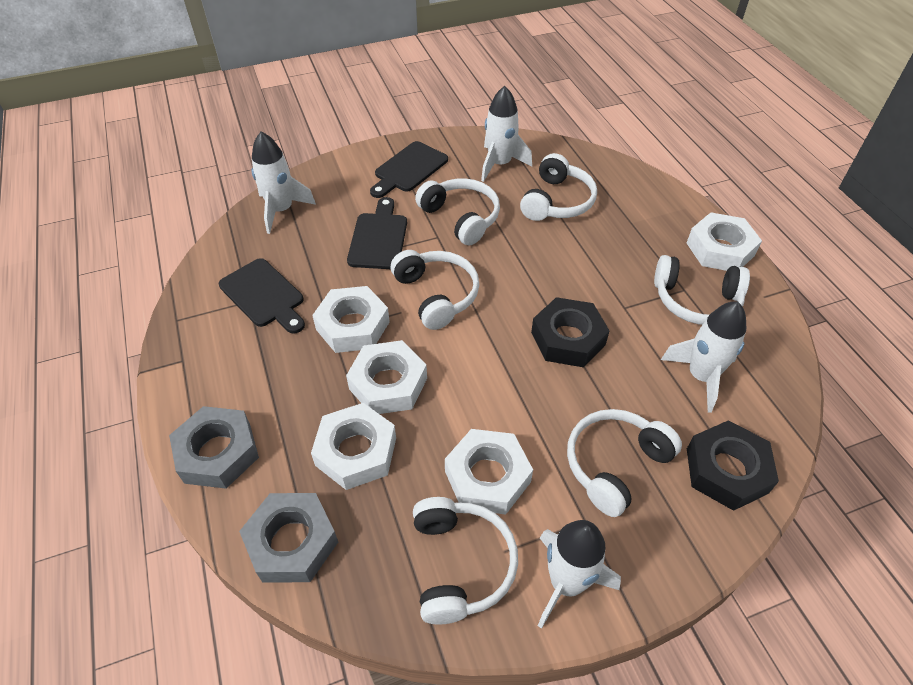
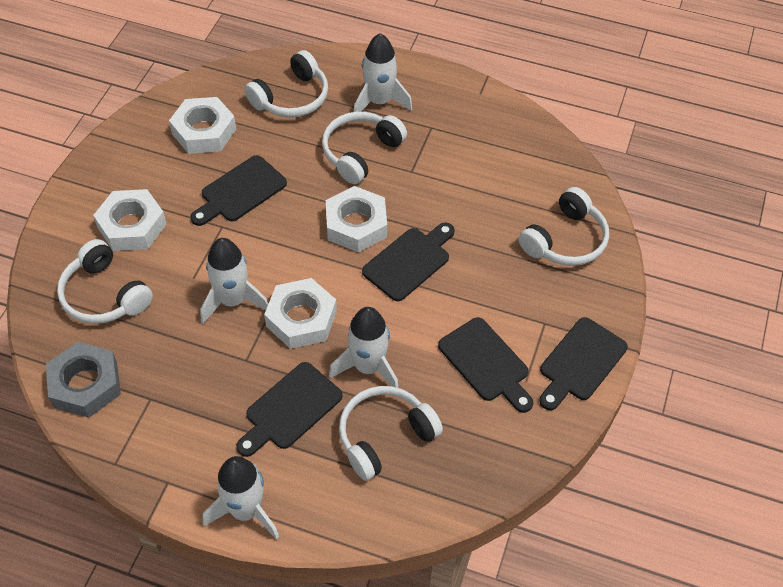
black cutting board: [219,258,305,334] [347,197,407,269] [370,141,448,198] = 3 -> [191,155,287,226] [236,362,342,457] [362,223,455,301] [438,317,533,413] [539,317,628,410] = 5
black nut: [531,297,610,367] [687,420,779,511] = 2 -> none = 0
grey nut: [169,406,259,489] [239,493,338,582] = 2 -> [46,342,121,418] = 1
white headphones: [391,250,479,330] [413,497,518,625] [415,178,500,245] [520,153,597,221] [567,409,682,517] [654,255,750,325] = 6 -> [57,239,153,324] [244,50,328,118] [322,112,407,184] [339,386,443,481] [519,187,609,266] = 5
white nut: [311,403,396,490] [312,286,390,353] [346,340,427,414] [445,429,533,515] [687,212,762,271] = 5 -> [93,189,167,251] [169,97,236,154] [264,278,337,349] [326,186,387,253] = 4

